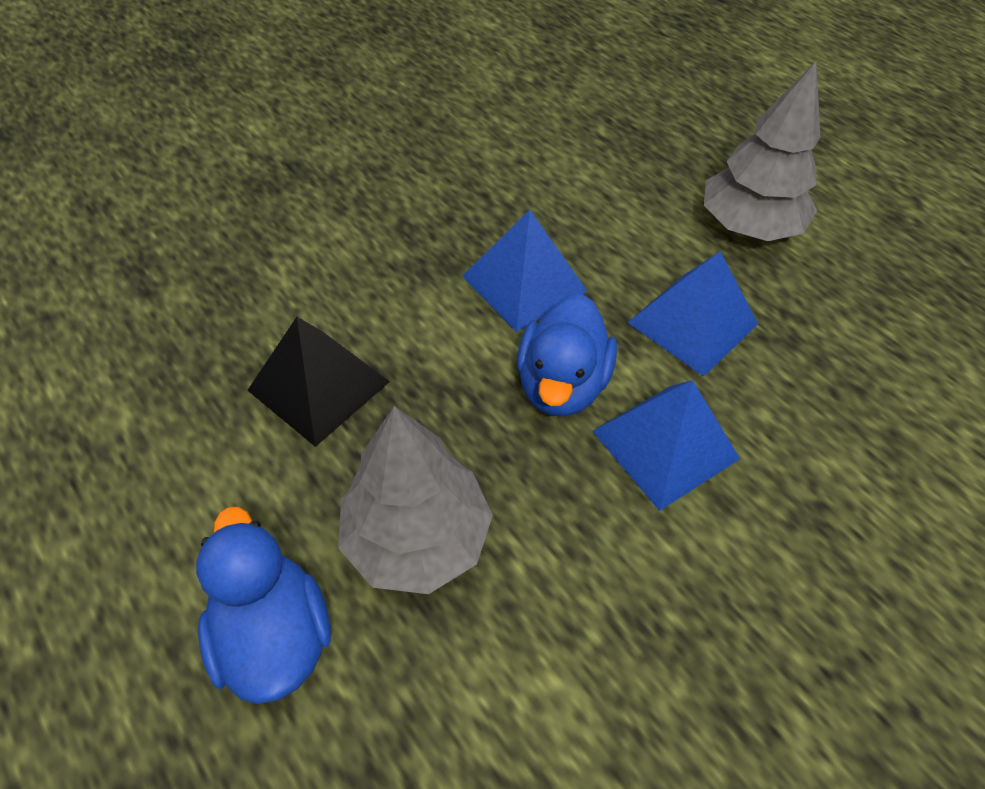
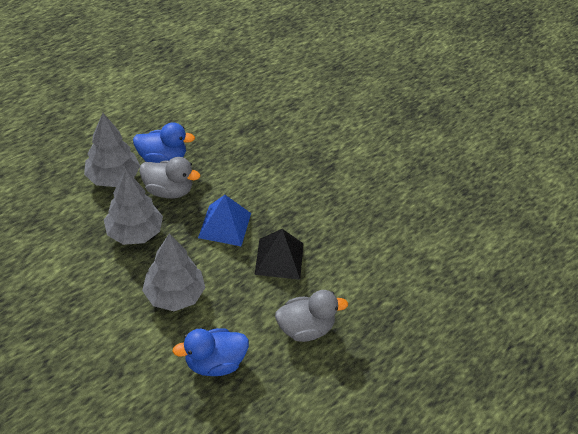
blue pyramid: [462,210,587,332] [592,380,740,511] [627,252,758,377] = 3 -> [198,195,251,246] = 1
grey duck: none = 0 -> [139,157,200,199] [275,290,348,342] = 2
grey tree: [338,406,493,594] [704,61,820,241] = 2 -> [84,113,140,187] [104,169,163,245] [142,233,205,311] = 3

